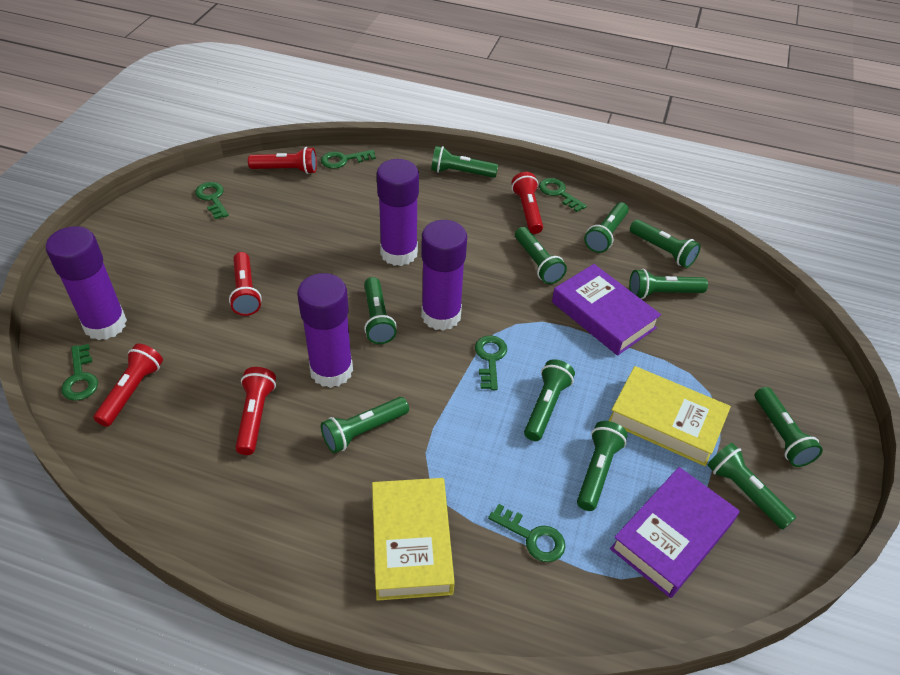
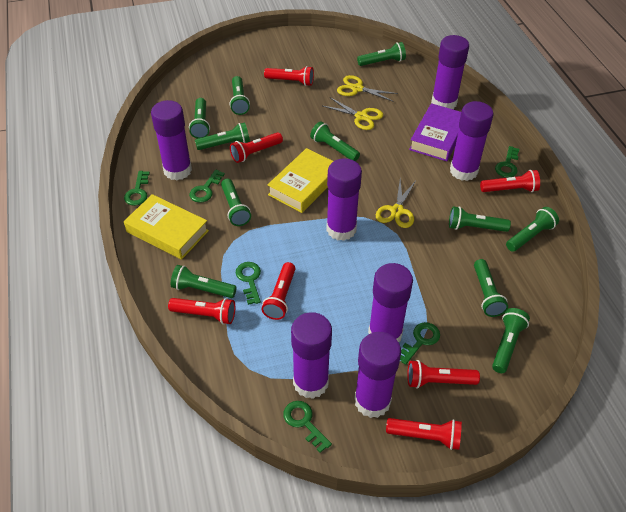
purple book: [552,264,661,355] [610,467,740,598] = 2 -> [409,103,461,161] = 1
purple glue stick: [46,226,127,340] [297,273,353,388] [377,159,419,266] [421,220,467,331] = 4 -> [151,100,192,180] [291,312,332,399] [326,158,362,241] [354,332,401,418] [368,263,413,342] [431,35,469,109] [450,101,493,181] = 7
red flashlight: [94,344,163,427] [229,252,262,316] [235,367,276,455] [248,147,317,174] [512,172,543,234] = 5 -> [168,298,235,324] [230,132,283,163] [262,262,296,320] [264,66,314,86] [386,418,462,450] [407,360,480,388] [480,170,540,192] = 7
yellow scissors: none = 0 -> [323,97,383,130] [337,75,398,102] [376,179,416,228] = 3

